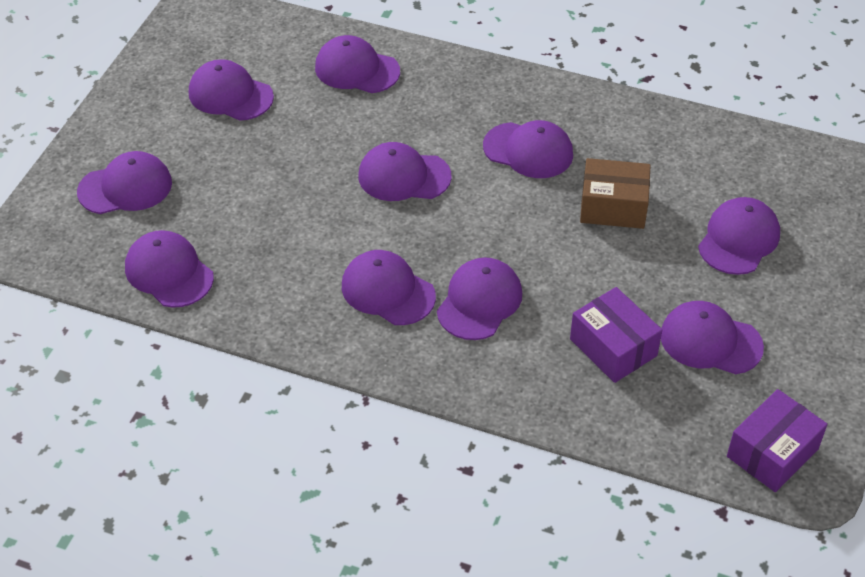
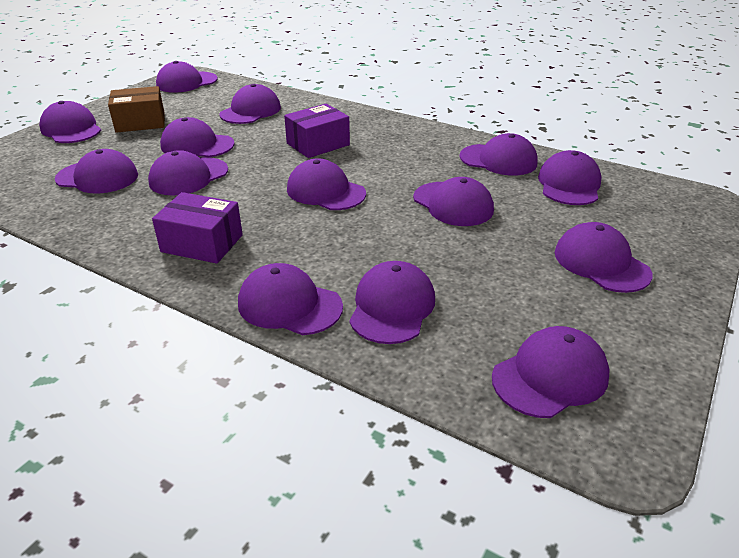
purple cap: [77,151,172,214] [125,230,214,308] [189,59,274,121] [315,35,400,93] [342,250,436,325] [358,142,452,201] [437,257,522,340] [483,120,573,178] [661,301,764,374] [698,197,780,275] = 10 -> [39,101,101,143] [55,149,138,194] [148,150,228,196] [156,61,218,93] [160,117,234,157] [219,84,281,124] [238,263,343,335] [287,159,366,210] [349,261,435,344] [413,177,494,226] [459,133,538,176] [492,326,610,418] [538,150,601,205] [555,222,652,293] = 14

